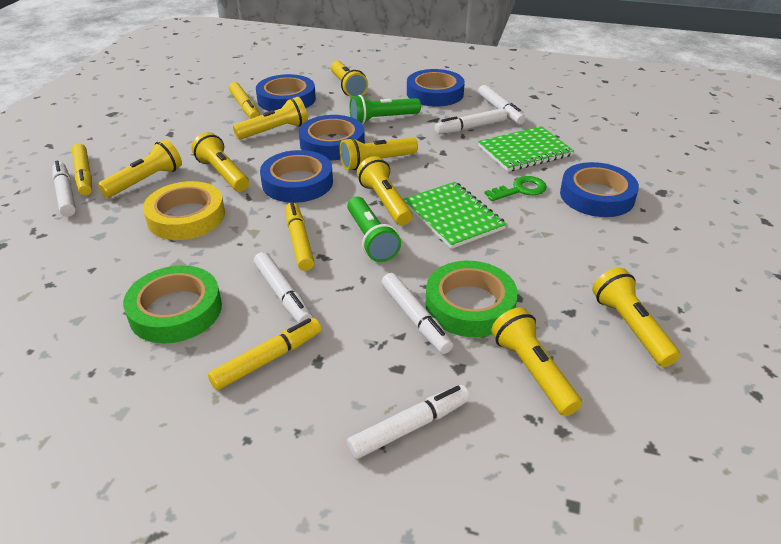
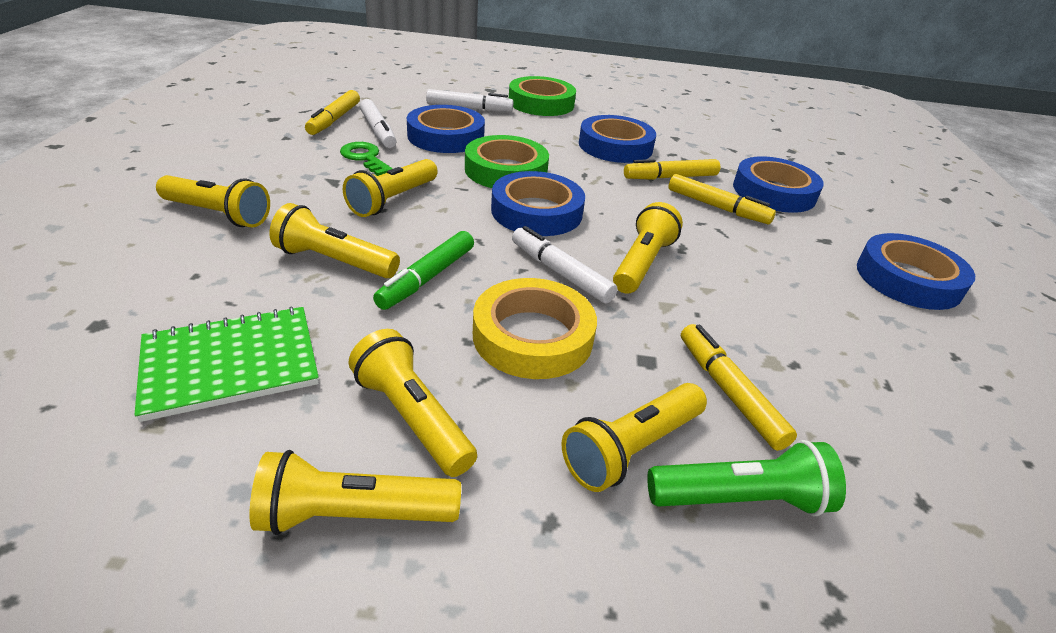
green flashlight: [347,196,401,262] [349,95,421,124] = 2 -> [647,440,846,516] = 1
green marker: none = 0 -> [373,231,474,310] = 1
green notebook: [403,182,507,249] [478,126,574,172] = 2 -> [135,306,319,422] = 1
white marker: [53,161,76,217] [254,252,313,324] [347,385,470,459] [381,273,453,354] [435,108,507,134] [478,85,526,124] = 6 -> [360,99,396,148] [426,89,514,112] [512,226,618,304] = 3
yellow flashlight: [98,139,182,198] [192,132,249,192] [233,97,308,140] [331,61,368,97] [339,137,418,170] [357,156,412,226] [491,307,582,416] [592,268,680,367] = 8 -> [156,175,270,228] [250,450,461,535] [270,203,400,278] [343,159,438,217] [348,329,477,477] [561,383,707,492] [613,202,683,294] = 7

